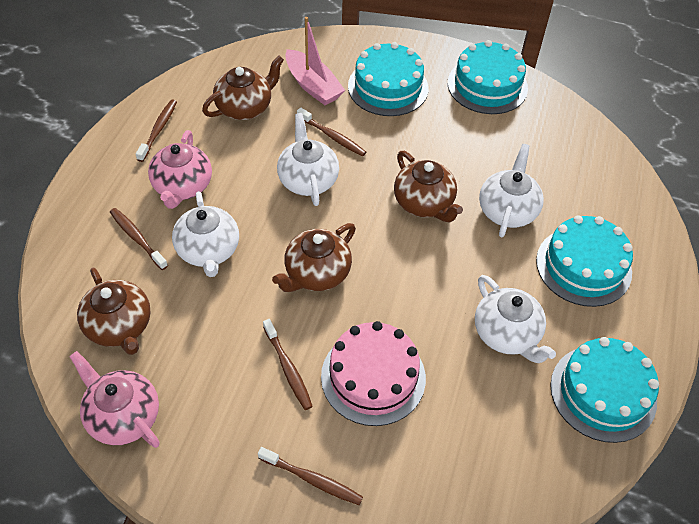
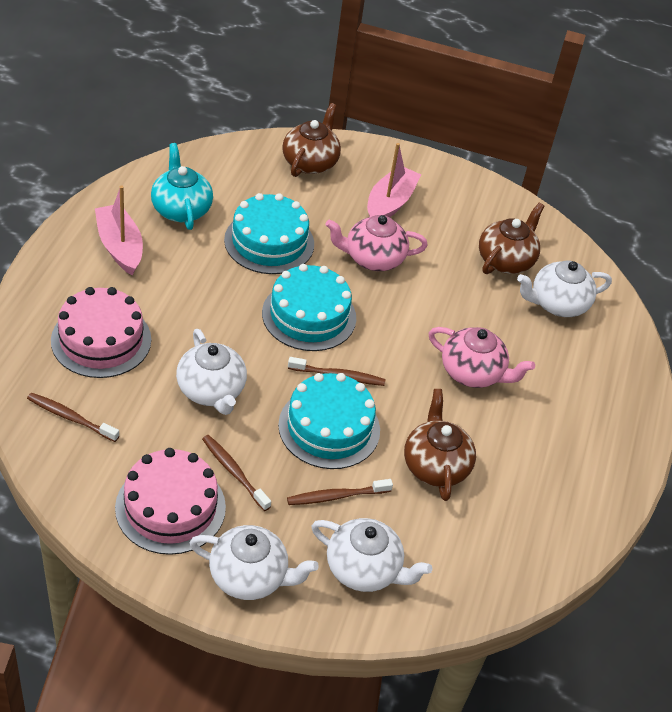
brown teapot: [77,268,151,355] [202,56,284,120] [272,223,356,292] [394,151,463,222] = 4 -> [282,103,341,177] [404,389,476,501] [479,203,544,274] = 3
brown toothbrush: [110,208,168,270] [136,99,177,162] [258,447,363,505] [263,319,313,410] [297,107,366,157] = 5 -> [27,393,119,442] [202,435,271,511] [287,479,393,505] [288,357,385,386] = 4
pink boat: [285,17,345,105] = 1 -> [95,186,143,276] [367,143,421,217] = 2
pink cake: [321,321,426,426] = 1 -> [51,287,151,378] [115,448,226,555] = 2
turquoise cake: [348,42,429,116] [448,40,528,114] [536,215,633,307] [550,337,659,443] = 4 -> [224,193,314,274] [262,264,356,351] [278,373,380,469] = 3
turquoise teapot: none = 0 -> [151,143,213,230] = 1

